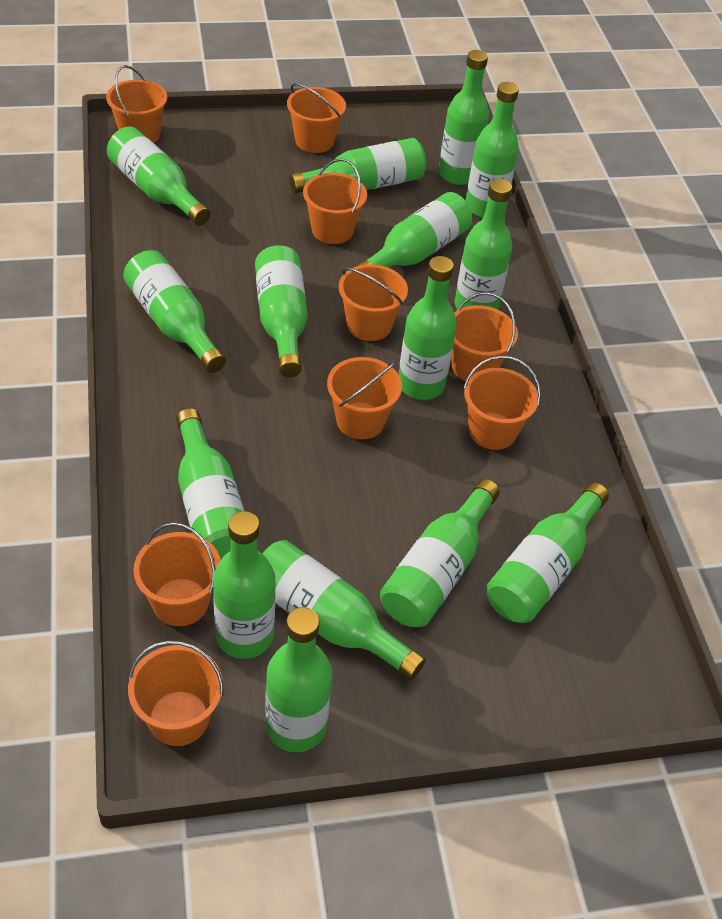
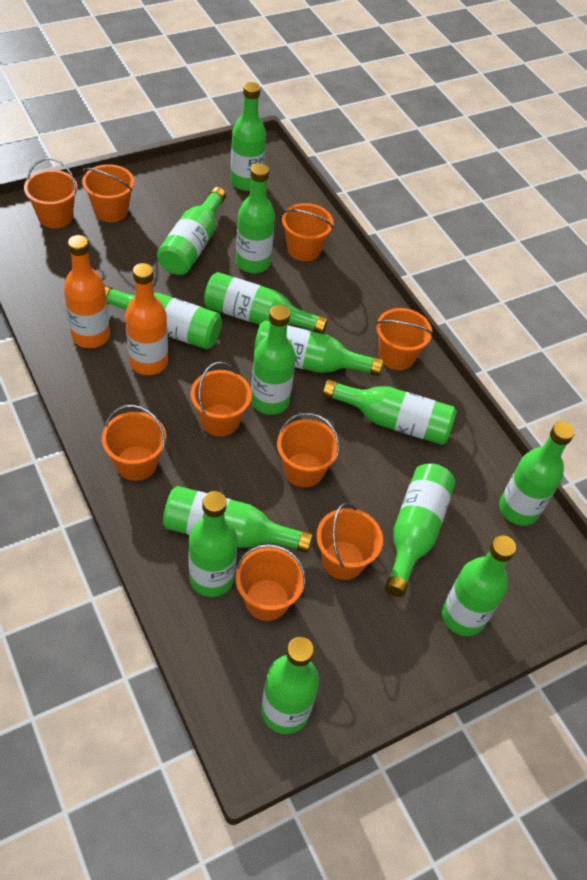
green bottle: [107,126,211,226] [123,250,226,373] [176,408,244,559] [213,511,275,659] [255,245,308,377] [262,540,426,681] [265,607,332,753] [289,138,426,194] [355,192,472,268] [380,479,500,627] [399,256,457,400] [439,50,489,185] [455,179,512,309] [466,82,519,218] [486,483,609,623] = 15 -> [105,285,222,349] [157,187,226,275] [163,486,313,553] [189,491,238,597] [204,272,328,334] [230,82,266,191] [236,163,275,273] [251,305,296,415] [254,320,383,376] [261,637,319,734] [323,379,457,445] [385,463,455,597] [442,535,516,636] [499,421,575,526] = 14
orange bottle: none = 0 -> [64,235,110,348] [125,263,168,375] = 2

